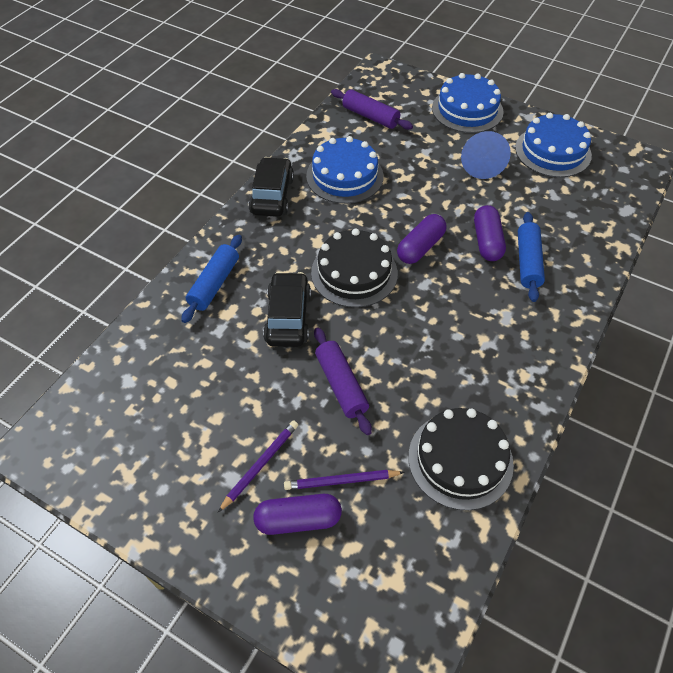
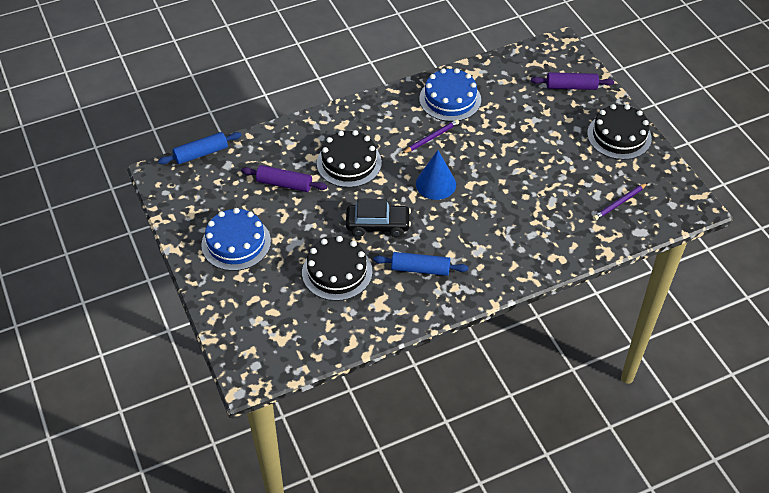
black cake: [311,228,398,308] [408,408,514,511] = 2 -> [302,236,372,301] [317,130,382,188] [587,104,652,160] = 3
black car: [248,157,294,217] [263,272,311,347] = 2 -> [346,198,411,237] = 1
blue cake: [306,136,384,204] [432,73,504,133] [515,113,592,177] = 3 -> [201,208,271,271] [419,68,481,122] = 2
purple capsule: [253,494,342,535] [397,214,447,264] [474,205,506,261] = 3 -> none = 0

